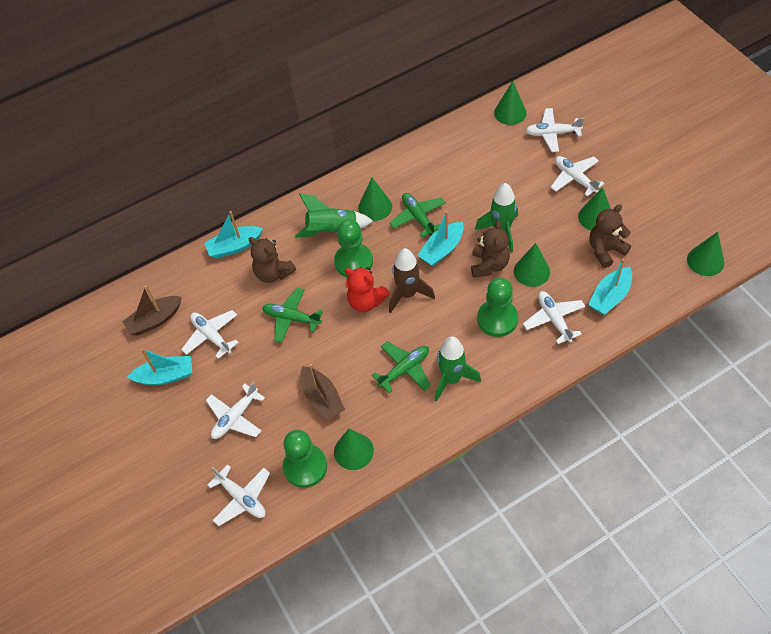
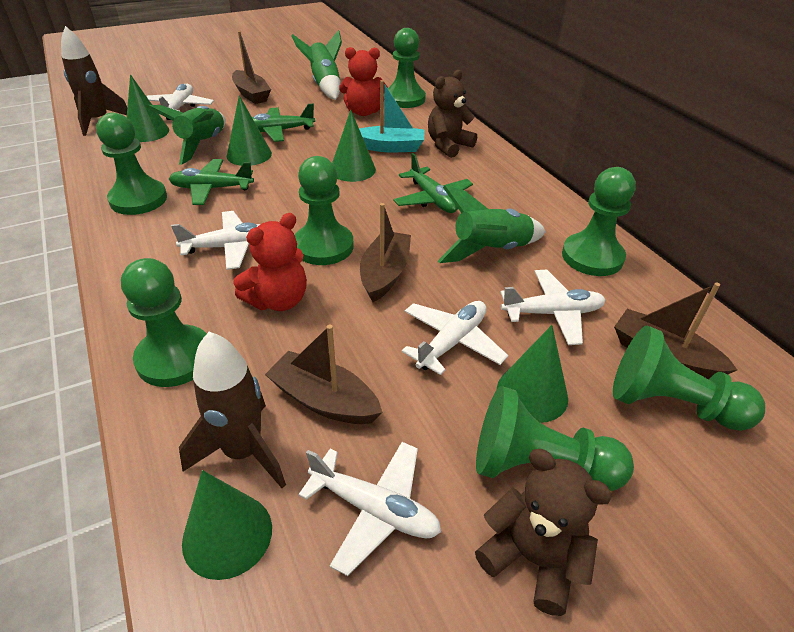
brown boat: [122,285,182,335] [300,364,345,420] = 2 -> [232,31,271,104] [265,325,383,424] [360,203,411,302] [614,283,737,379] = 4
brown rocket: [389,248,435,313] = 1 -> [61,26,127,136] [179,332,286,488] = 2
brown teddy bear: [249,237,296,283] [471,220,510,278] [590,204,631,268] = 3 -> [428,70,477,158] [475,449,613,616] = 2
green cone: [334,429,374,470] [358,178,392,221] [494,81,526,125] [514,243,550,287] [578,187,611,231] [687,232,724,276] = 6 -> [127,74,169,142] [182,470,272,580] [227,96,272,166] [332,110,376,182] [497,325,568,423] = 5
green pawn: [283,430,327,488] [334,220,373,278] [477,278,518,337] = 3 -> [96,113,167,215] [121,258,207,387] [295,156,354,265] [384,28,426,108] [476,386,634,491] [562,167,636,276] [613,325,765,431] = 7
red teddy bear: [345,267,390,312] = 1 -> [234,213,307,311] [339,47,388,116] = 2
turquoise boat: [128,348,192,385] [204,211,263,258] [417,211,464,266] [588,259,632,315] = 4 -> [359,80,424,152] = 1
white plane: [181,310,239,359] [206,381,265,439] [207,464,270,526] [523,291,585,344] [525,108,584,152] [550,156,605,196] = 6 -> [146,84,214,120] [171,211,260,270] [298,442,441,576] [402,301,508,375] [500,269,606,345] = 5

